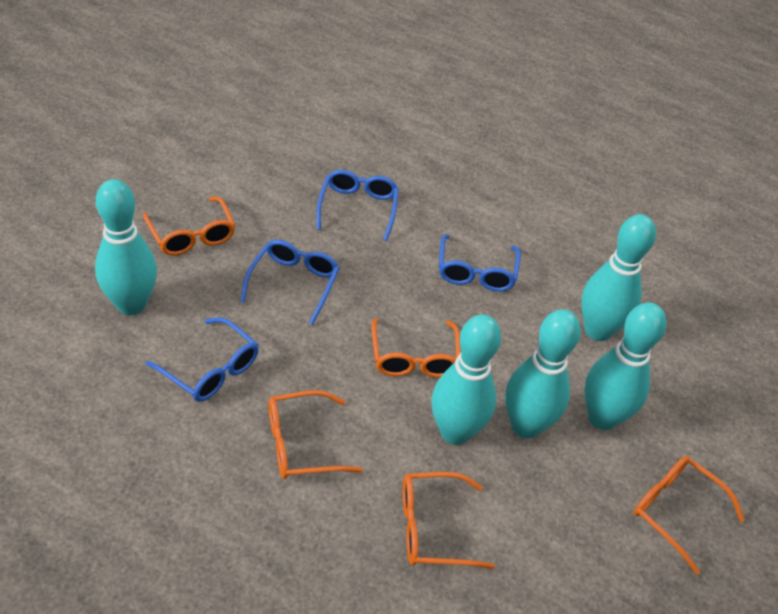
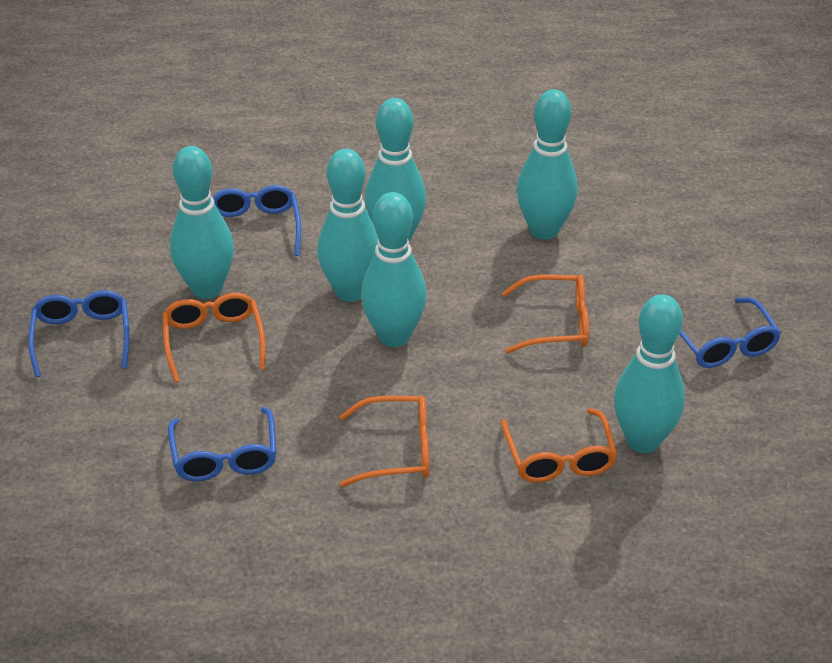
orange glasses: [143,197,235,256] [268,390,363,479] [371,318,461,377] [403,472,495,569] [633,456,745,575] = 5 -> [163,293,266,382] [339,396,429,487] [501,408,617,483] [502,275,589,353] = 4
turquoise bowling pin: [95,179,157,315] [432,314,501,445] [505,309,581,439] [581,214,656,341] [584,302,666,430] = 5 -> [170,146,234,299] [317,149,378,302] [361,192,427,347] [365,98,426,243] [517,89,578,240] [614,294,685,453] = 6

